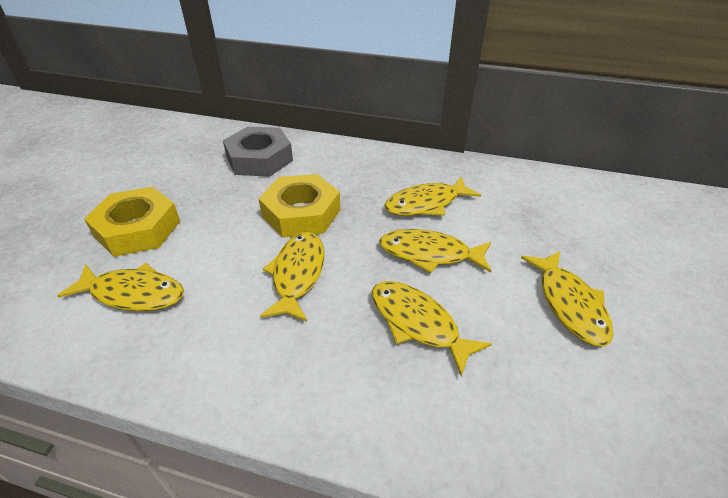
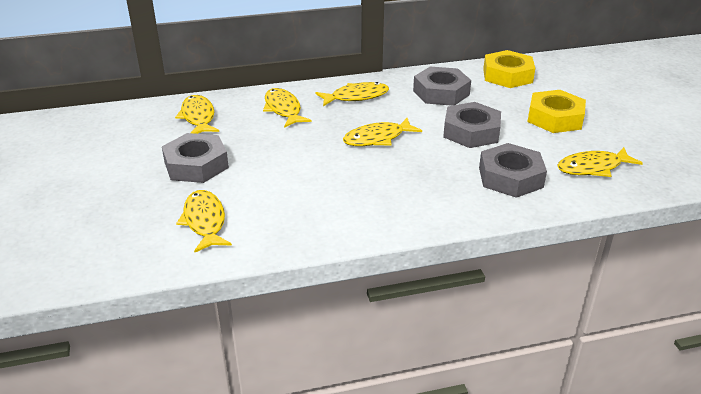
grey nut: [223,127,293,177] = 1 -> [162,133,229,183] [413,67,471,106] [443,102,501,148] [479,143,547,198] = 4

